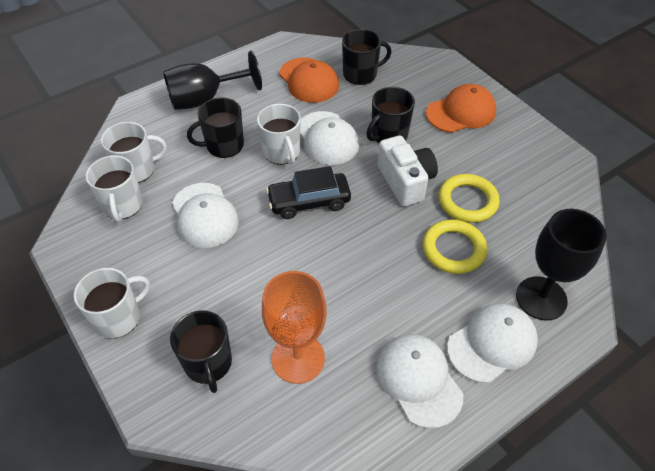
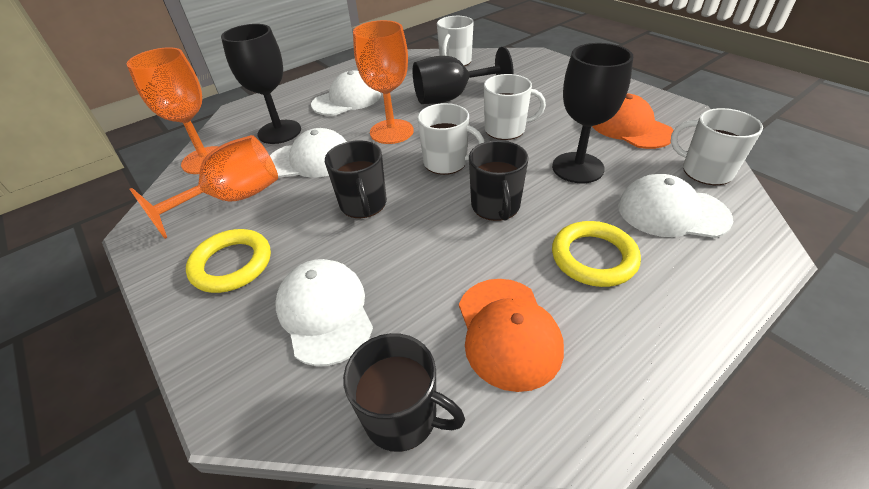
black car: [266,166,351,219] = 1 -> none = 0
black goblet: [163,51,262,110] [516,209,607,321] = 2 -> [221,24,301,144] [413,47,513,104] [552,43,633,183] = 3
black mug: [170,311,232,393] [187,97,244,158] [342,29,392,85] [367,87,415,143] = 4 -> [325,140,387,218] [343,333,465,452] [469,141,529,221] = 3
orange goblet: [262,271,327,384] = 1 -> [127,47,219,174] [130,135,278,239] [353,20,414,144] = 3
white camera: [377,135,438,206] = 1 -> none = 0

